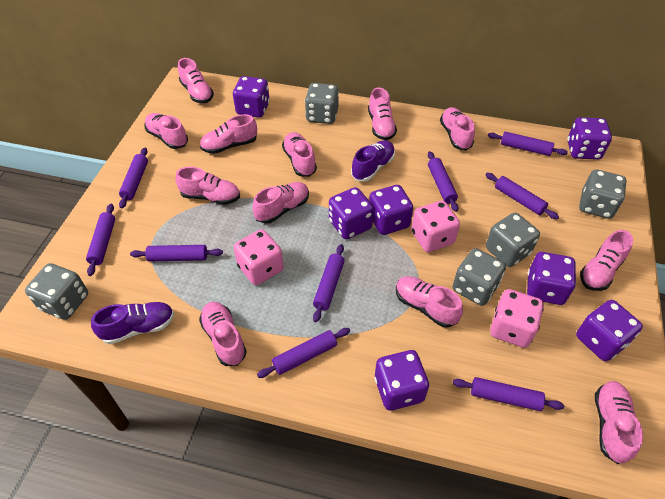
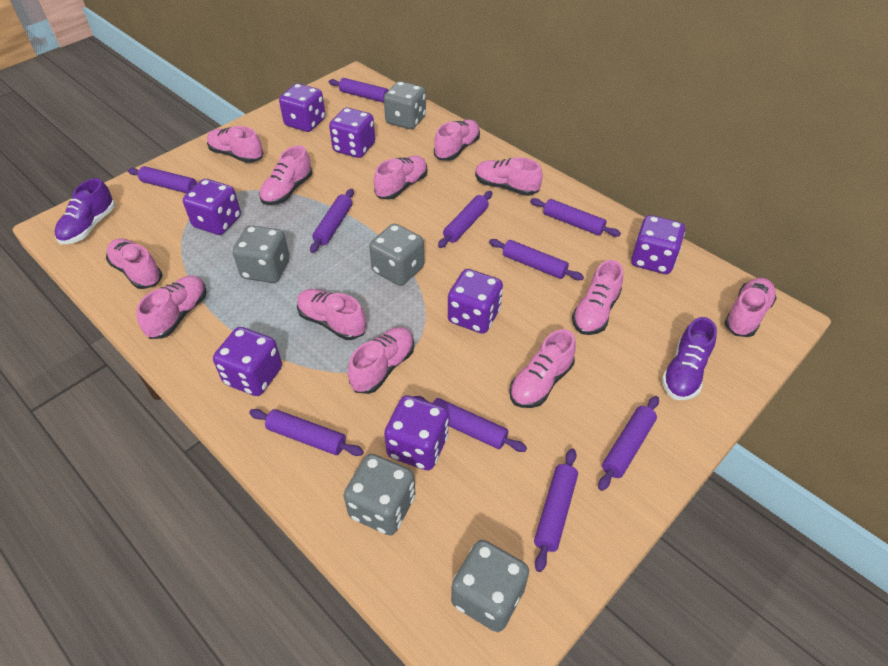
pink dice: [233,229,284,285] [411,201,460,252] [490,289,544,348] = 3 -> none = 0
purple rolling pin: [86,204,115,276] [119,148,148,209] [130,245,223,262] [257,328,350,378] [313,244,345,322] [428,151,459,212] [453,377,564,411] [485,173,559,219] [488,132,568,156] = 9 -> [128,166,197,193] [249,409,364,456] [310,189,354,253] [329,78,388,103] [414,396,527,452] [438,191,492,248] [489,239,584,280] [530,198,621,237] [534,448,578,572] [598,396,659,491] = 10

